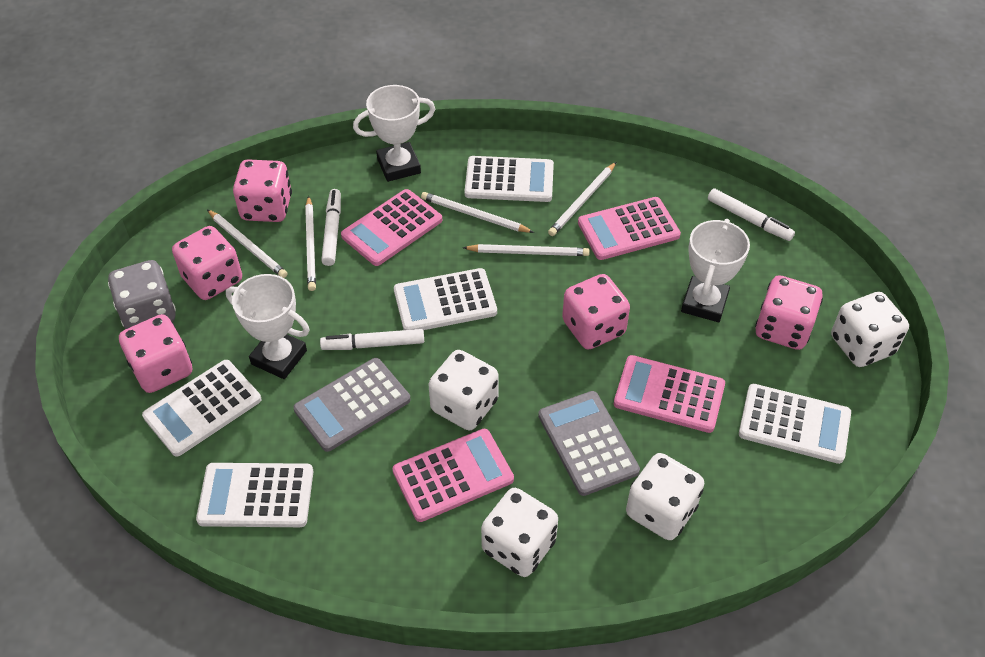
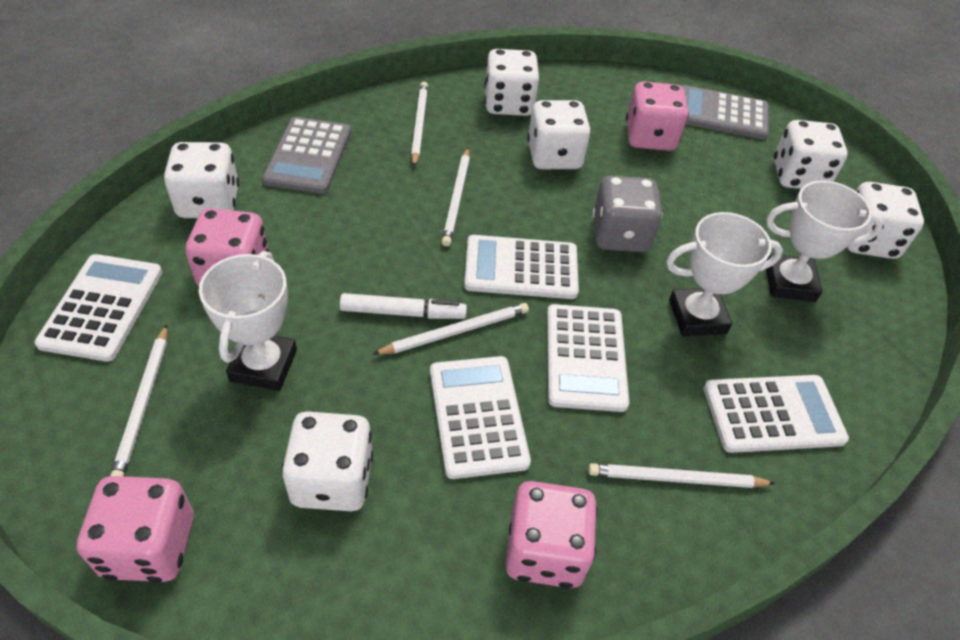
pink calculator: [341,189,442,266] [392,429,514,522] [578,197,681,260] [614,355,725,433] = 4 -> none = 0
pink dice: [119,314,192,393] [172,226,242,300] [233,159,292,222] [562,274,630,349] [755,275,823,350] = 5 -> [77,476,194,582] [185,208,269,286] [506,481,598,588] [626,81,689,151] = 4
white dice: [428,350,499,431] [481,488,558,577] [626,453,705,540] [831,292,909,367] = 4 -> [163,142,239,218] [281,411,373,511] [484,49,539,116] [527,100,591,169] [774,120,848,189] [847,182,924,259] = 6
white marker: [320,329,424,350] [321,189,341,266] [708,188,795,241] = 3 -> [340,293,467,319] = 1

